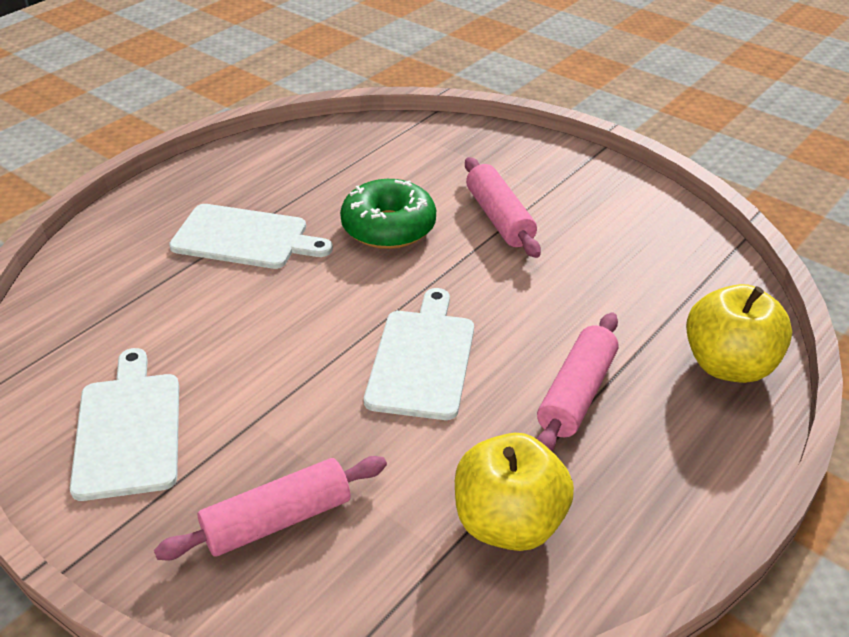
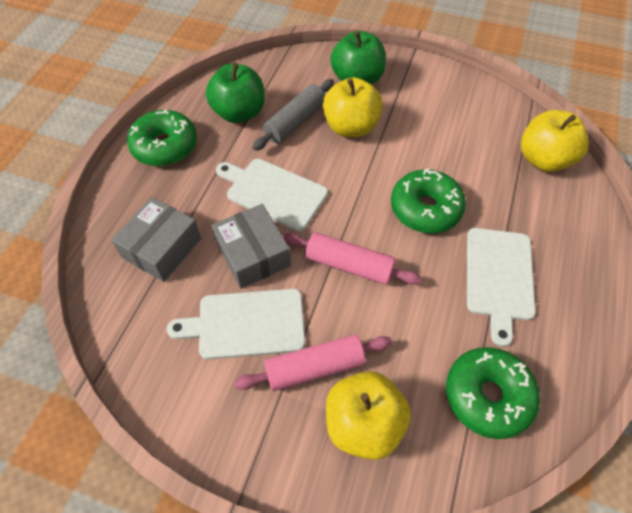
green apple: none = 0 -> [206,63,265,123] [330,31,386,85] = 2
green donut: [340,179,436,249] = 1 -> [127,109,197,166] [391,168,466,233] [446,347,540,439] = 3
grey box: none = 0 -> [111,197,201,282] [212,204,291,289] = 2
grey rolling pin: none = 0 -> [252,79,334,151] = 1
pink rolling pin: [154,456,387,560] [465,157,541,258] [536,312,618,451] = 3 -> [234,334,392,391] [283,232,421,285] = 2
yellow apple: [455,433,574,551] [686,284,792,383] = 2 -> [323,77,383,137] [326,371,411,460] [521,110,589,172] = 3

